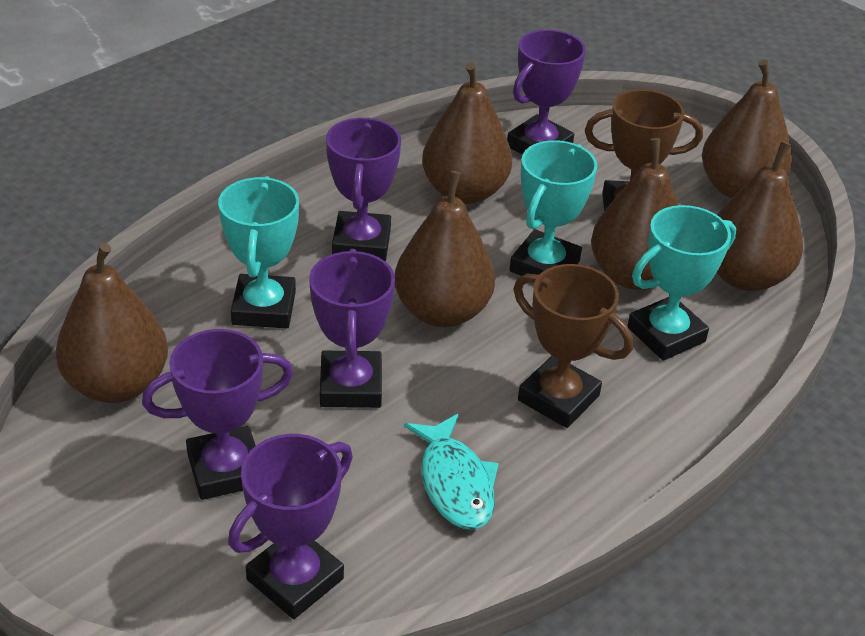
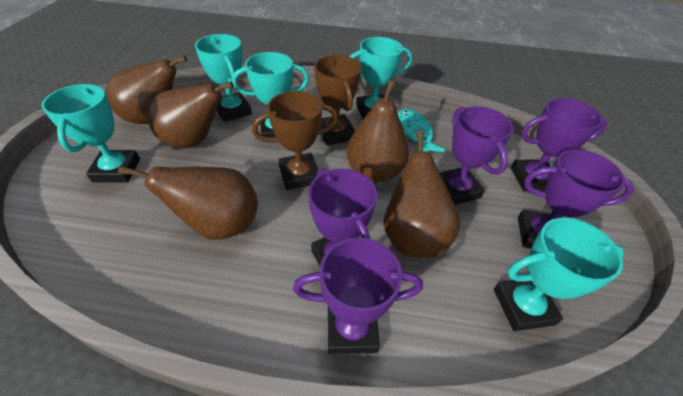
brown pear: [56,243,168,403] [395,171,495,327] [422,62,512,204] [591,138,679,290] [702,60,792,199] [717,141,803,291] = 6 -> [106,56,187,124] [118,166,258,240] [147,82,234,148] [347,79,409,182] [383,131,460,258] = 5
turquoise trophy: [218,176,299,328] [510,140,597,276] [627,205,736,361] = 3 -> [41,84,140,183] [195,34,252,122] [232,52,309,137] [350,37,412,119] [494,218,624,331] = 5

